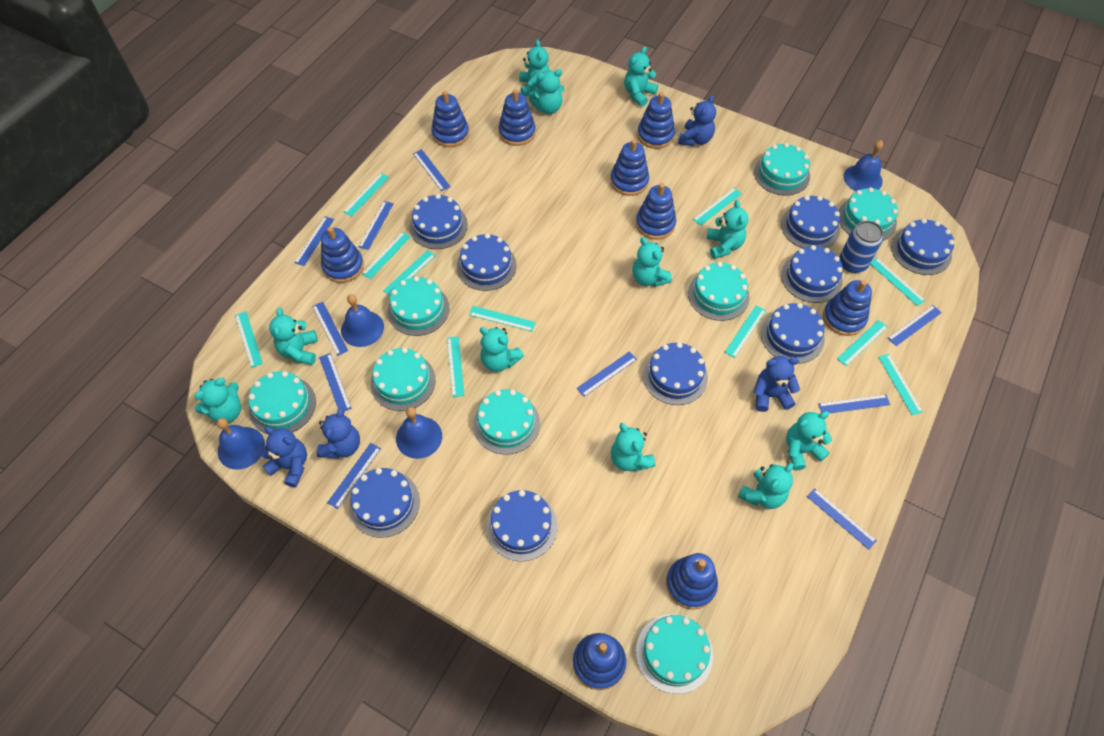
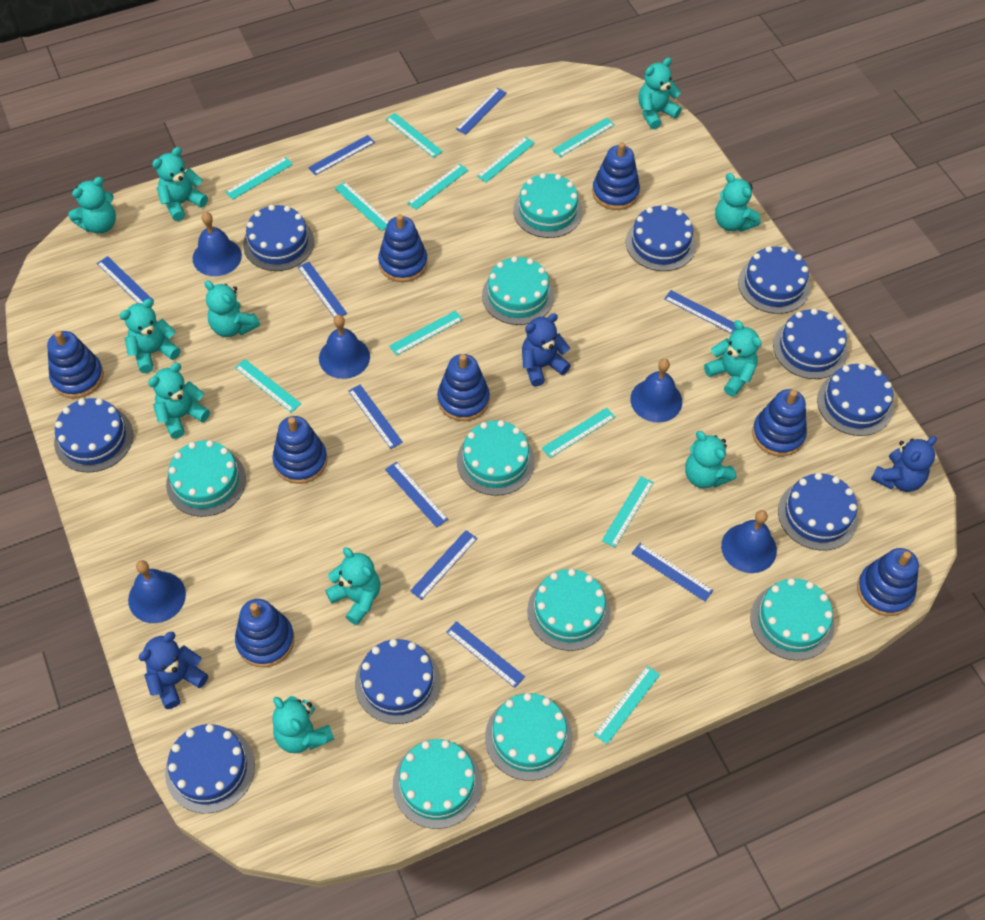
blue bell: [216,418,265,470] [341,294,384,347] [396,407,442,459] [844,140,883,192] = 4 -> [128,560,186,623] [192,212,242,276] [319,315,370,379] [630,359,682,422] [721,510,777,573] = 5
blue can: [839,221,883,273] = 1 -> none = 0
blue stacking toy: [321,227,364,283] [431,91,469,147] [498,89,536,146] [573,633,626,690] [610,139,649,196] [636,183,676,240] [637,92,675,149] [666,553,718,610] [823,280,872,336] = 9 -> [47,331,104,398] [235,599,294,667] [272,416,327,484] [378,214,428,282] [437,354,490,421] [592,142,640,210] [752,389,807,457] [857,548,919,616] = 8
blue teddy bear: [261,427,307,487] [317,408,360,459] [678,95,716,146] [754,356,800,412] = 4 -> [139,632,208,709] [522,313,571,387] [871,436,937,492] = 3

